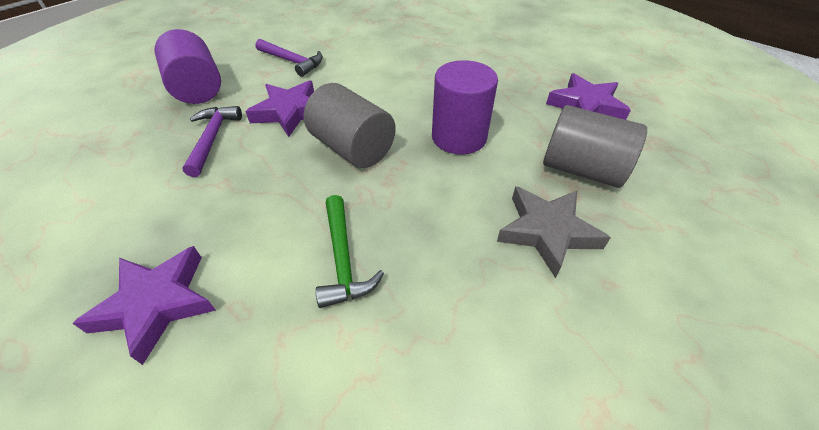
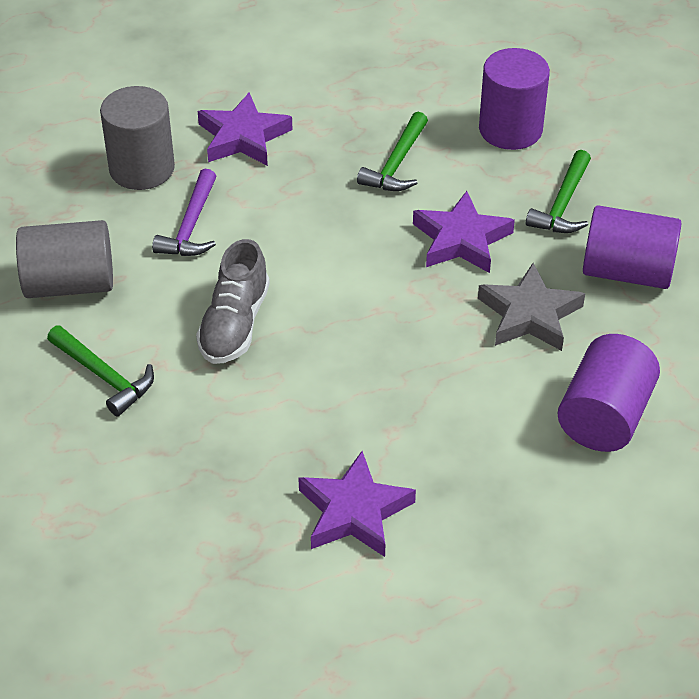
green hammer: [316,195,384,308] = 1 -> [47,325,154,416] [357,112,428,191] [526,150,591,233] = 3
grey shoe: none = 0 -> [196,239,270,364] = 1
purple cylinder: [155,29,221,104] [432,60,498,154] = 2 -> [479,48,550,150] [558,334,660,452] [583,205,682,289] = 3
purple hammer: [183,106,242,177] [255,39,323,77] = 2 -> [152,169,217,256] = 1

